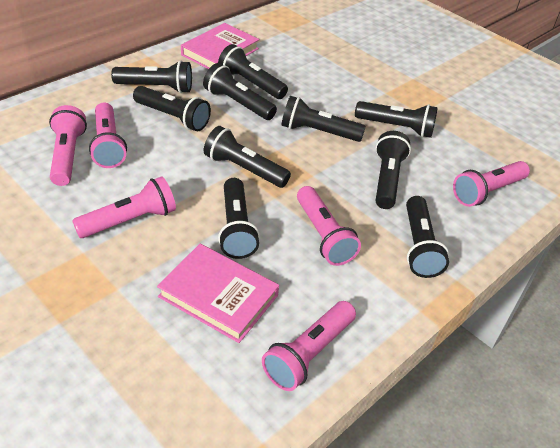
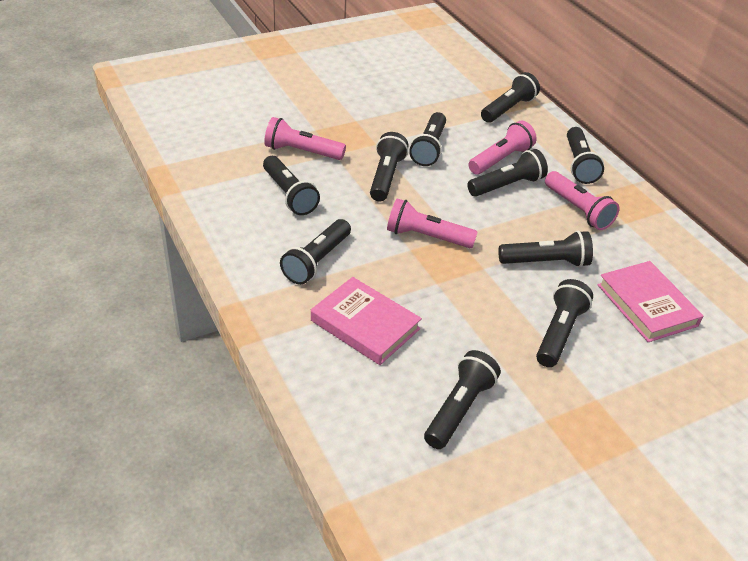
pink flashlight: [49,105,87,186] [72,176,176,238] [89,103,127,168] [262,301,356,391] [297,186,361,266] [453,161,530,207] = 6 -> [264,117,346,160] [387,198,478,248] [468,121,537,174] [545,171,620,230] = 4

